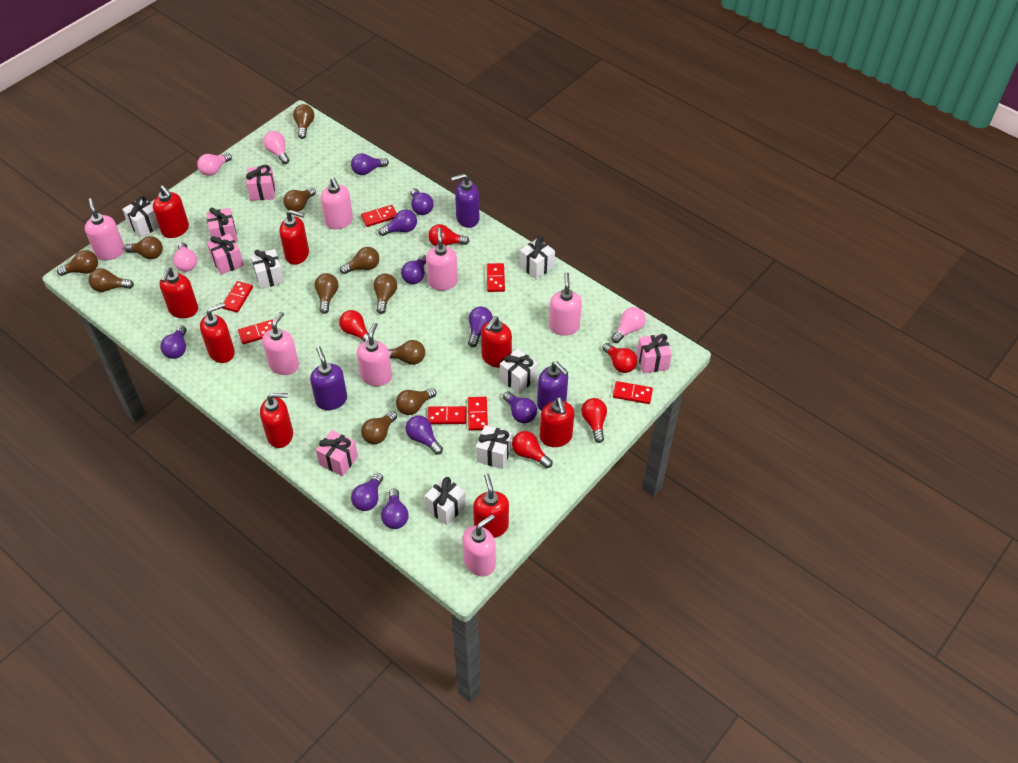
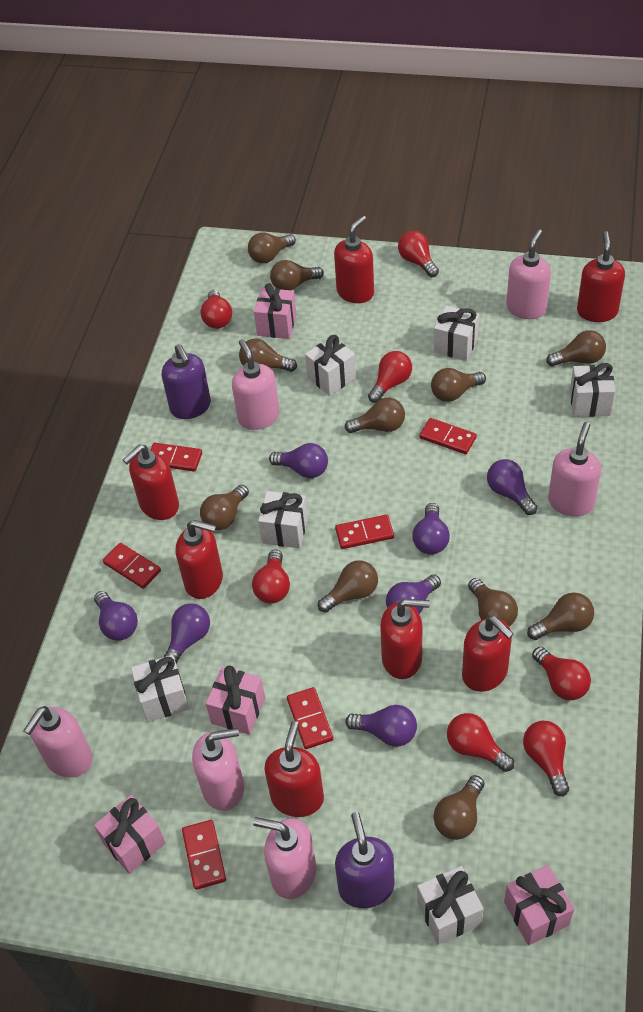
pink gift: [206,207,238,242] [207,234,244,275] [246,165,275,201] [316,430,358,476] [637,334,672,373] = 5 -> [94,795,166,874] [206,665,265,735] [254,283,297,339] [504,865,574,945] = 4
pink light bulb: [173,242,197,272] [197,153,232,176] [263,131,289,164] [611,307,646,343] = 4 -> none = 0
pink soap dispenser: [85,198,125,260] [262,312,299,375] [321,178,353,229] [357,322,392,386] [426,228,458,291] [463,514,496,576] [549,272,582,336] = 7 -> [23,706,92,777] [192,728,244,811] [232,339,280,430] [253,817,316,899] [506,229,551,319] [548,422,601,516] = 6
purple light bulb: [160,325,186,359] [351,153,389,175] [351,473,383,511] [378,209,417,236] [381,489,408,529] [401,255,426,284] [406,415,443,455] [410,188,434,215] [468,306,493,347] [503,391,537,423] = 10 -> [94,591,138,640] [164,603,210,664] [269,443,328,478] [345,705,417,747] [386,574,441,614] [412,503,450,555] [487,459,538,515] = 7
purple soap dispenser: [310,346,347,410] [451,174,479,228] [537,362,568,411] = 3 -> [162,344,211,419] [335,812,395,908] = 2
red domino: [222,281,253,312] [238,319,273,344] [361,205,397,227] [428,406,466,424] [468,397,488,430] [487,263,505,292] [613,381,653,404] = 7 -> [103,543,161,589] [150,443,202,472] [182,820,226,890] [287,687,333,749] [335,515,394,549] [419,418,477,454] = 6
red light bulb: [339,310,374,342] [428,224,469,246] [512,431,553,468] [581,398,607,443] [602,343,637,373] = 5 -> [200,290,232,329] [252,549,290,604] [368,351,412,403] [398,231,439,277] [447,713,514,772] [523,721,569,797] [532,647,591,700] = 7
red soap dispenser: [153,185,189,238] [159,267,198,318] [200,303,235,363] [260,393,293,448] [279,210,309,265] [473,474,509,538] [481,316,512,368] [540,397,574,447] = 8 -> [123,444,179,520] [176,520,223,599] [264,721,324,817] [334,216,374,303] [380,599,430,679] [462,616,514,692] [577,231,625,322] = 7

